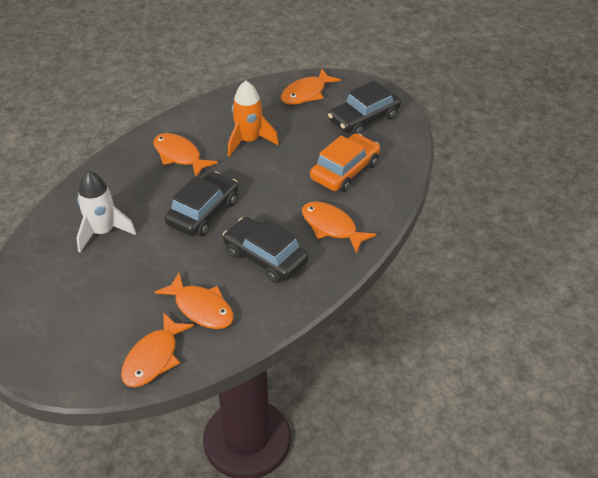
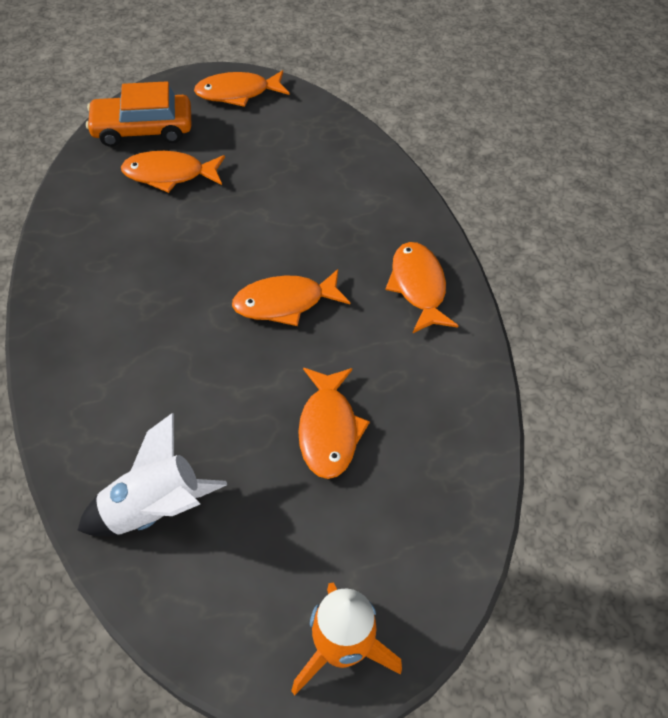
black car: [165,171,238,236] [223,217,309,283] [328,80,401,135] = 3 -> none = 0

